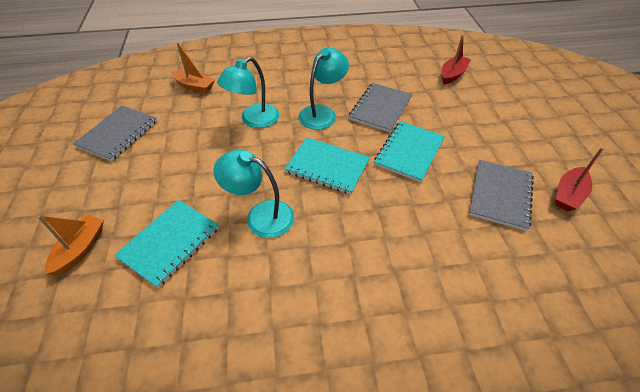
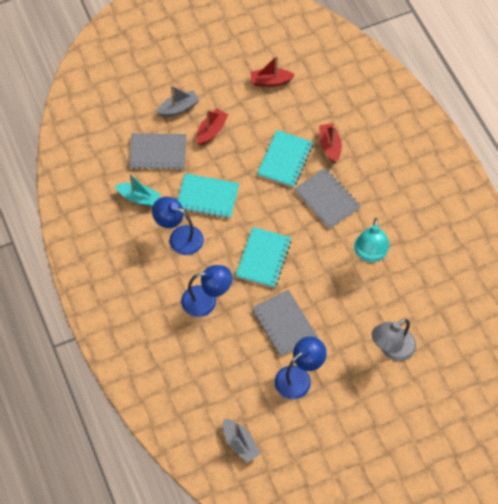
blue lamp: none = 0 -> [152,197,204,255] [181,265,232,317] [275,336,327,399] = 3
grey boat: none = 0 -> [156,85,200,117] [223,419,260,463] = 2
grey lamp: none = 0 -> [372,319,416,361] = 1
orange boat: [37,215,104,276] [171,43,215,94] = 2 -> none = 0
red boat: [442,35,471,85] [556,147,604,211] = 2 -> [196,109,228,146] [251,56,295,87] [319,123,342,163] = 3
turquoise boat: none = 0 -> [115,173,160,207] = 1
turquoise lamp: [213,149,294,238] [217,57,279,128] [298,48,349,130] = 3 -> [354,218,390,262] = 1

